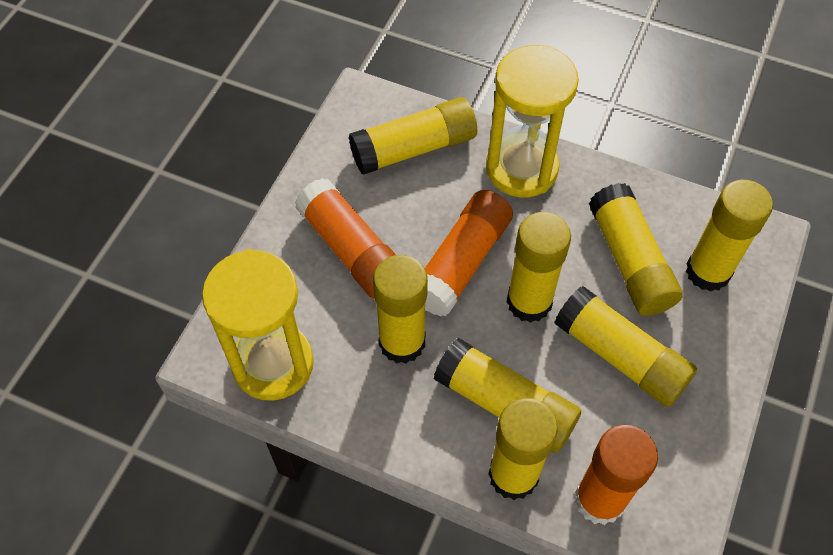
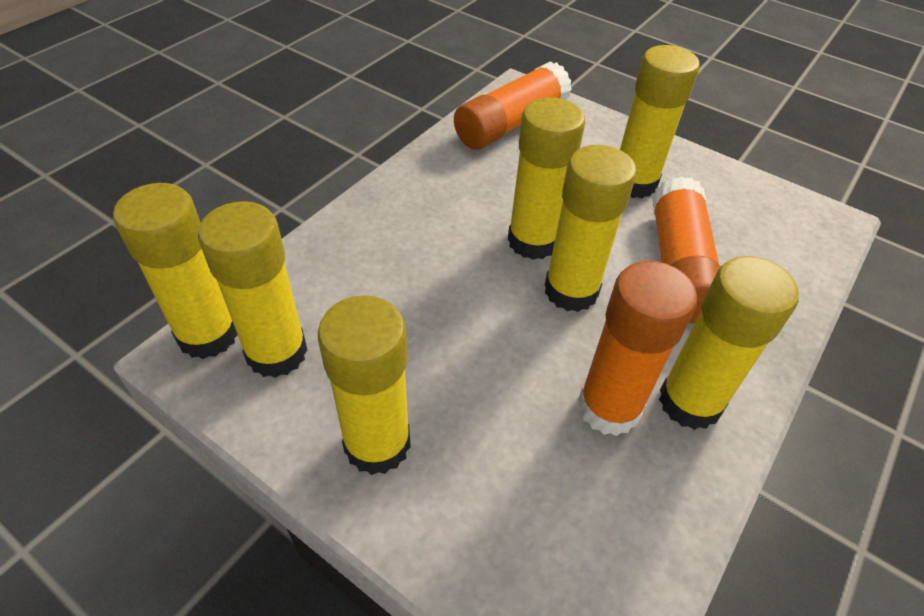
yellow glue stick: [349,97,477,175] [373,255,428,364] [434,338,581,453] [488,398,558,500] [507,212,571,323] [555,286,697,407] [589,183,683,316] [686,180,773,292] = 8 -> [113,183,238,359] [198,201,307,378] [318,295,411,475] [508,97,585,260] [545,145,637,312] [620,45,700,198] [659,256,799,430] = 7
yellow hourglass: [202,249,314,401] [486,45,579,198] = 2 -> none = 0

